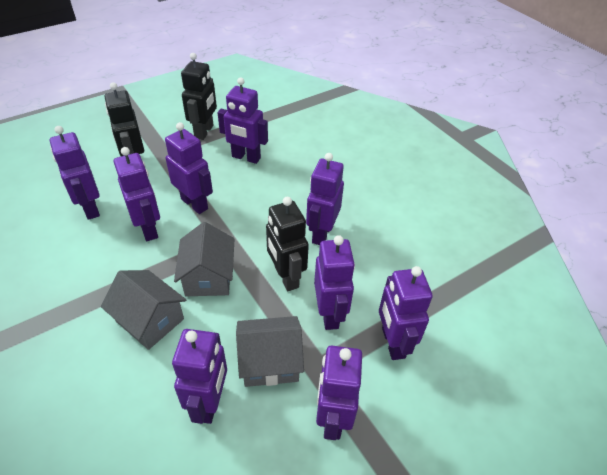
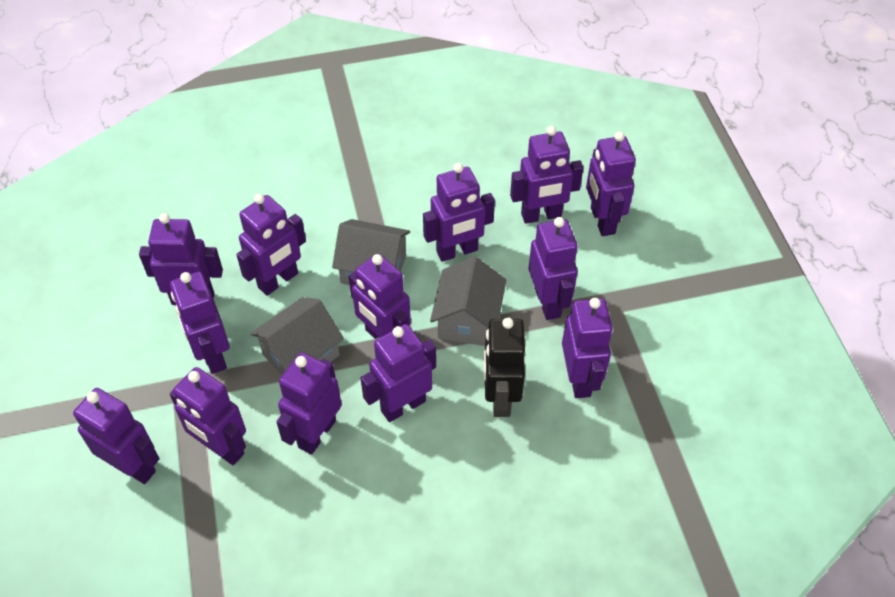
black robot: [105,82,144,156] [181,53,217,140] [266,197,309,291] = 3 -> [484,318,525,417] = 1
purple robot: [50,126,100,220] [114,147,160,241] [165,122,213,214] [172,329,227,424] [218,77,268,164] [306,153,344,245] [314,235,355,330] [316,345,362,440] [379,266,433,360] = 9 -> [73,388,159,484] [139,213,223,305] [170,272,230,374] [170,367,246,465] [236,194,306,296] [276,352,342,455] [349,254,411,339] [361,324,436,422] [423,163,495,262] [510,126,583,224] [529,217,578,320] [562,298,613,398] [586,132,636,236] = 13

